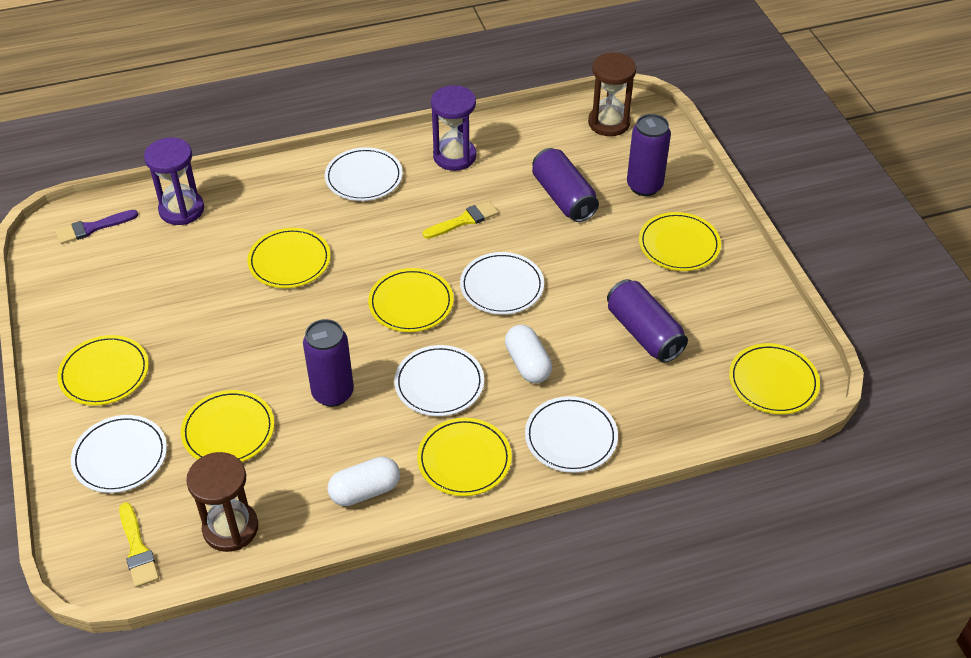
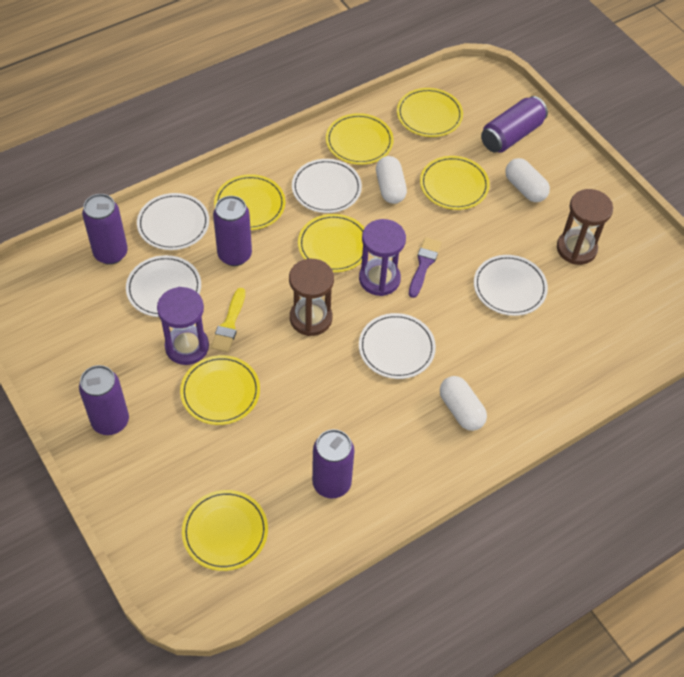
purple can: [303,319,354,407] [532,148,599,222] [607,279,688,363] [627,114,671,196] = 4 -> [79,365,129,435] [82,194,128,265] [213,196,252,266] [312,429,355,499] [481,96,548,153] = 5
white capsule: [327,457,400,506] [505,325,552,383] = 2 -> [376,156,407,204] [440,376,487,431] [505,158,550,202] = 3
yellow brush: [119,502,159,587] [422,201,498,239] = 2 -> [211,288,245,352] = 1

